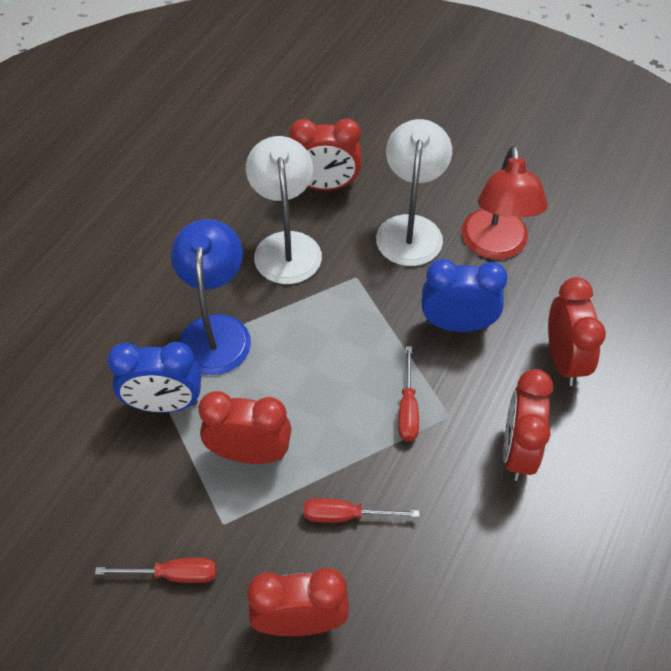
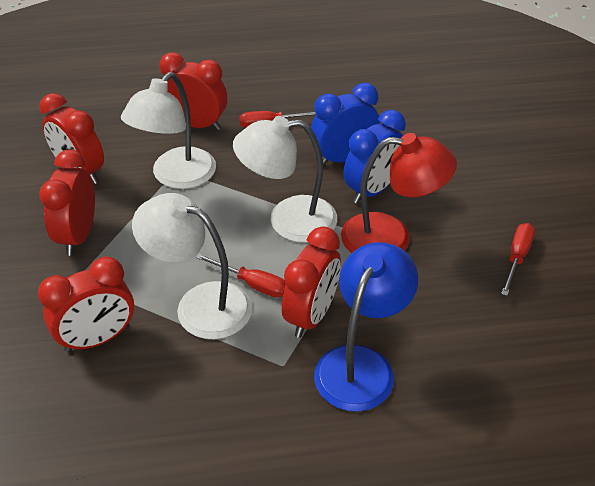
white lamp: [246,136,322,284] [376,119,452,266] = 2 -> [121,72,216,189] [132,193,252,339] [233,116,337,243] = 3

